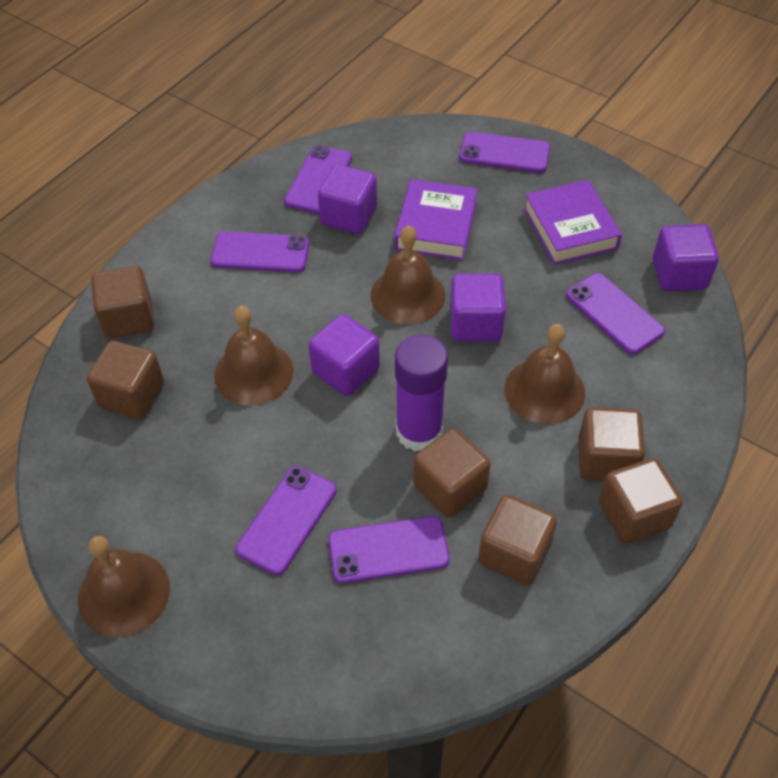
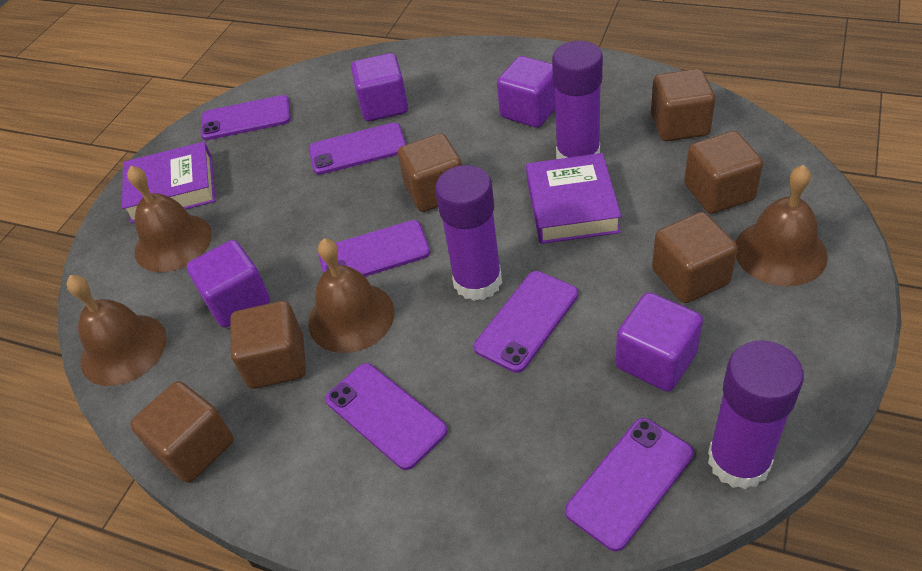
purple glue stick: [395,335,448,452] = 1 -> [435,165,502,301] [552,41,603,159] [708,340,804,489] = 3

